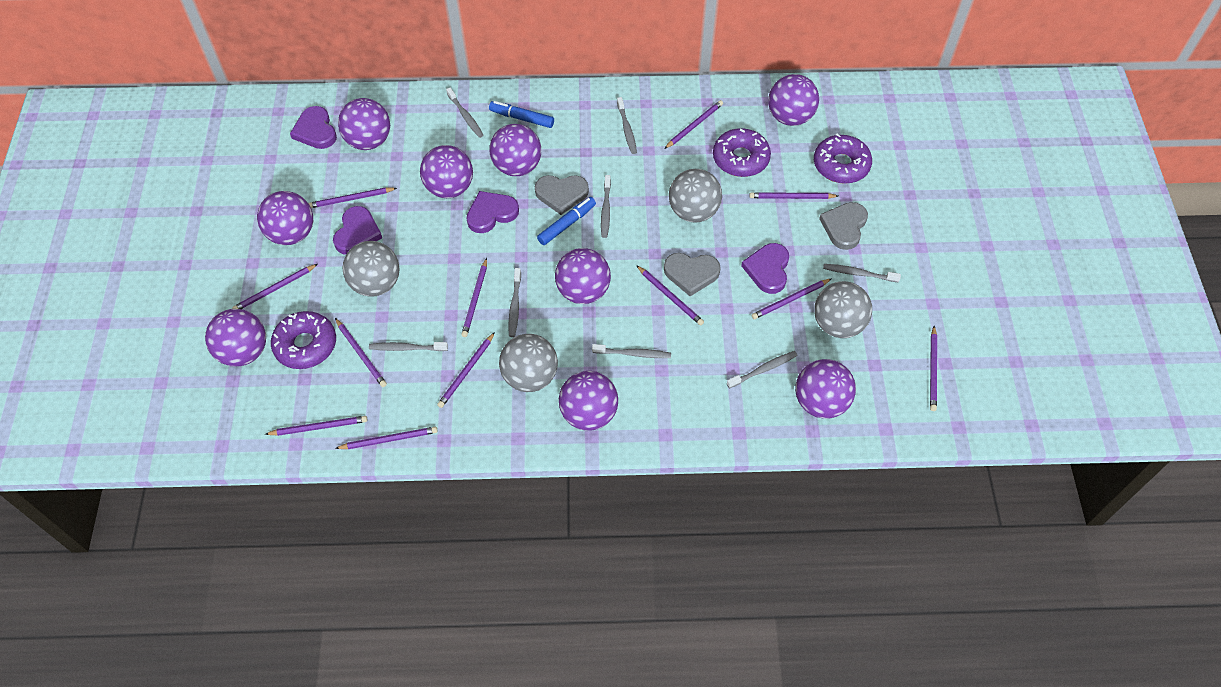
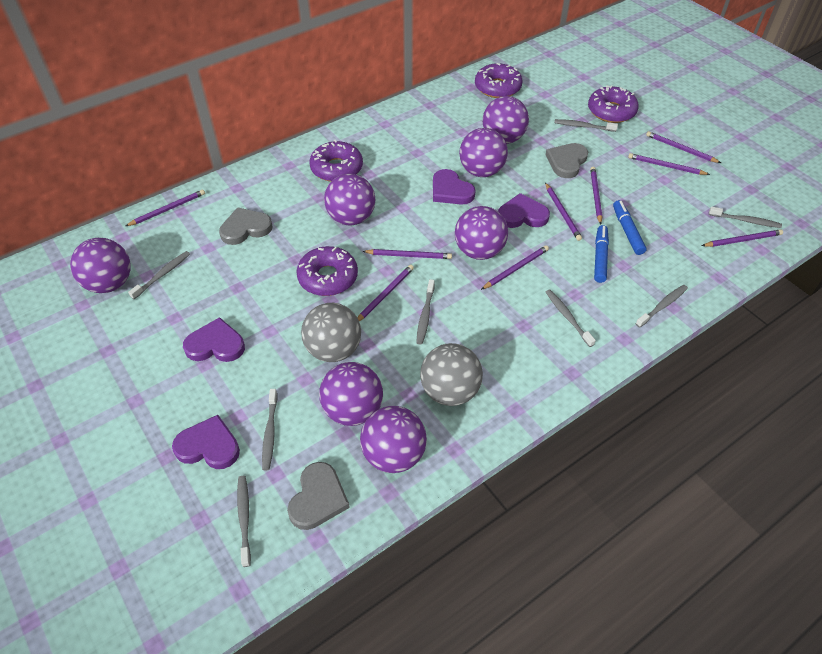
grey ball: [342,241,400,297] [499,334,558,392] [669,169,722,223] [814,281,872,338] = 4 -> [301,303,361,362] [420,343,483,406] = 2
purple ball: [205,309,266,367] [257,191,313,245] [338,98,390,150] [420,145,473,198] [489,124,541,176] [555,248,611,304] [559,371,618,431] [768,74,819,126] [795,359,856,418] = 9 -> [70,238,131,293] [319,362,383,426] [324,173,375,225] [360,406,427,473] [455,206,508,260] [459,128,508,177] [483,96,529,144] = 7
purple donut: [271,311,336,369] [713,128,771,177] [814,133,872,184] = 3 -> [296,246,358,296] [309,140,363,182] [475,63,523,98] [588,85,639,123] = 4
purple pencil: [232,264,318,309] [265,416,367,436] [309,187,397,208] [335,318,387,387] [335,427,437,449] [437,332,495,408] [461,258,487,337] [636,265,704,326] [664,100,723,149] [749,192,838,199] [752,279,831,319] [930,326,937,411] = 12 -> [126,190,205,226] [357,265,414,321] [363,249,452,259] [481,245,549,290] [545,183,582,241] [590,167,602,225] [628,153,710,175] [646,131,721,163] [702,229,783,247] = 9

